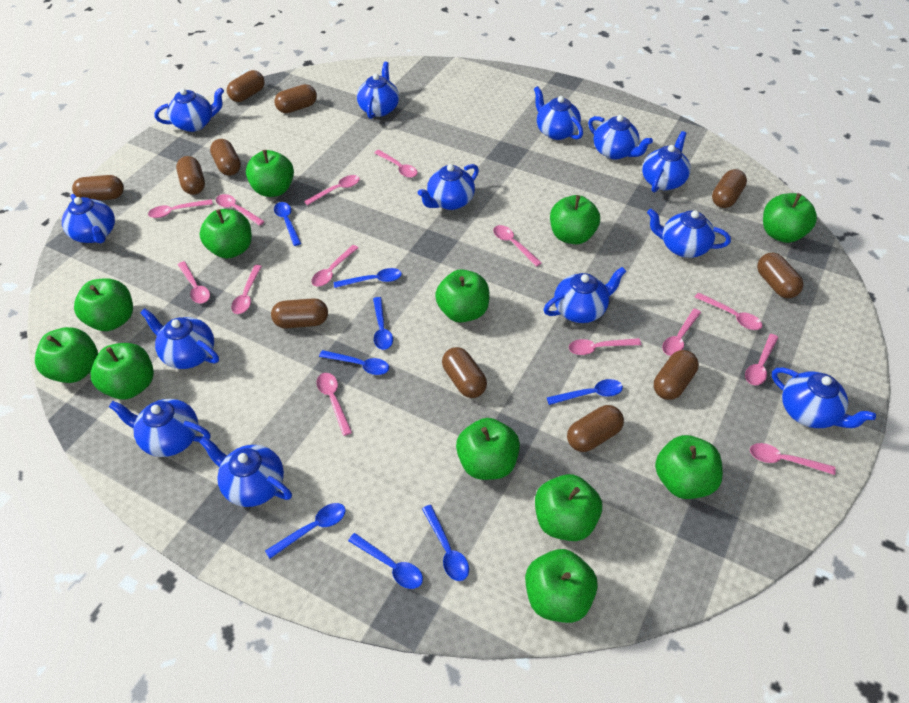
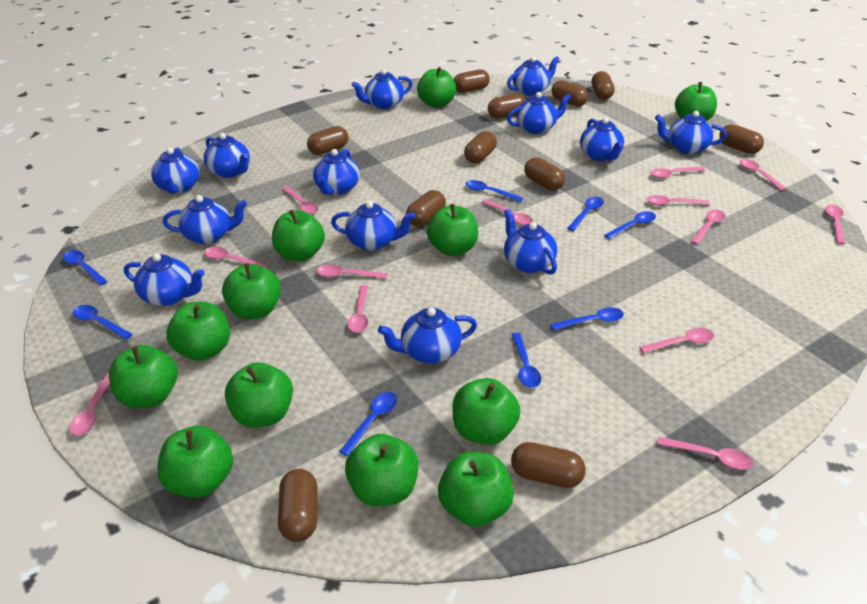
pink spoon: [148,199,213,218] [178,261,210,303] [216,194,265,226] [231,265,262,314] [304,175,360,205] [312,245,358,287] [316,373,352,436] [374,150,418,178] [493,225,542,267] [569,338,641,355] [662,309,701,356] [695,292,762,330] [745,334,779,385] [750,443,836,475] = 14 -> [70,373,110,436] [204,247,268,268] [282,186,318,214] [317,265,387,279] [348,285,368,333] [482,199,533,225] [639,328,714,353] [647,195,710,206] [651,167,706,178] [657,437,753,469] [691,210,725,245] [740,159,787,191] [825,205,845,244] = 13

